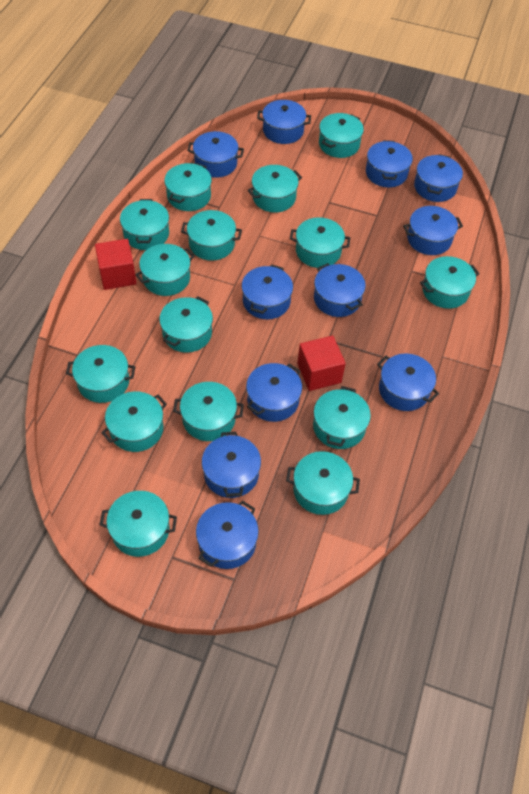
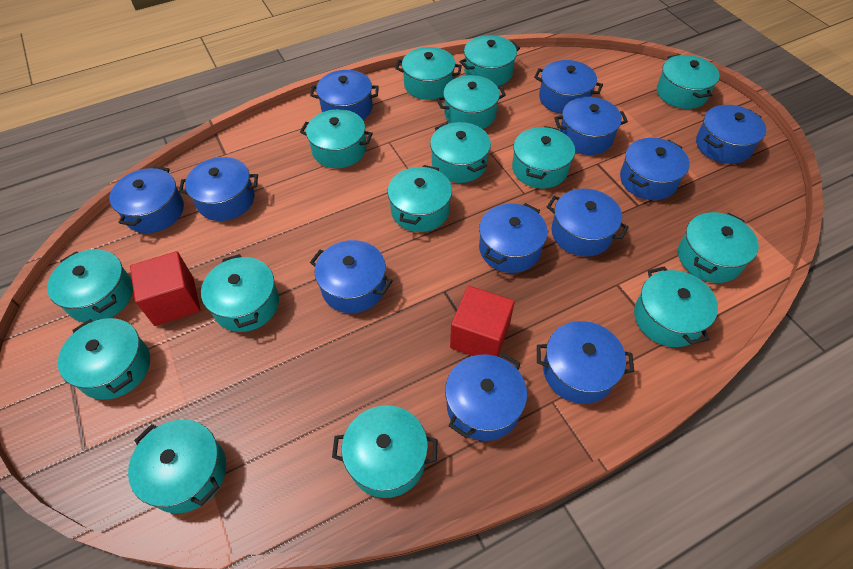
blue pot: [187,131,244,178] [196,500,259,569] [202,432,261,498] [242,264,293,319] [246,363,302,422] [257,100,311,144] [314,263,366,317] [366,140,413,187] [377,353,439,411] [403,206,463,255] [414,154,463,202] = 11 -> [110,166,184,233] [179,157,258,221] [310,70,379,120] [310,240,393,313] [445,353,527,441] [479,203,548,273] [534,60,603,114] [537,321,634,404] [547,189,629,256] [554,97,628,155] [620,138,690,200] [696,105,766,164] = 12

